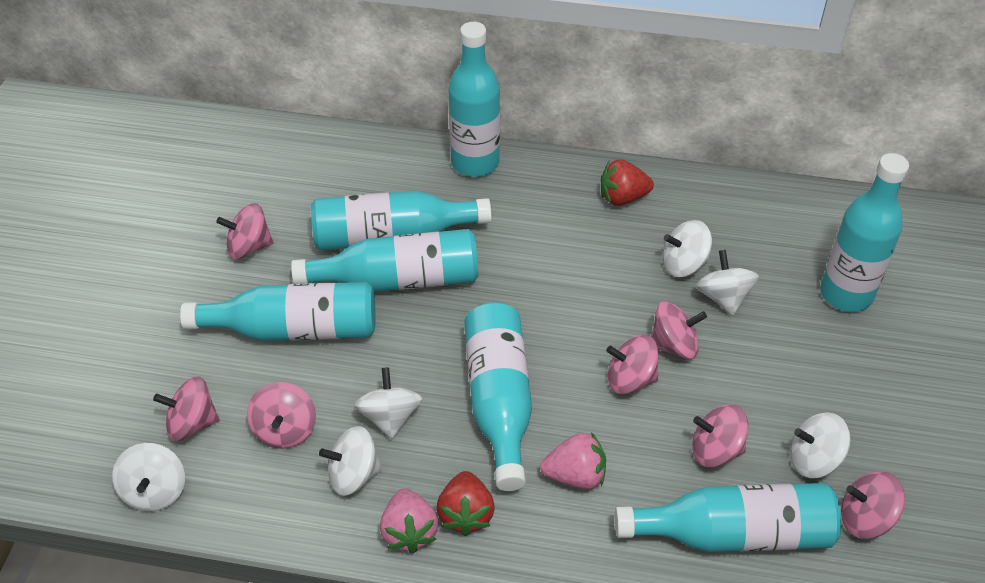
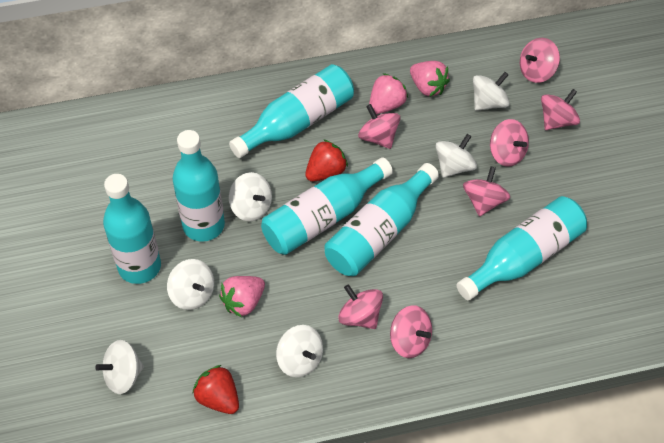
pink strawberry: [380,488,438,553] [540,432,606,489] = 2 -> [219,276,265,318] [369,73,408,114] [410,61,450,97] = 3
turquoise bottle: [180,282,376,341] [291,229,478,292] [311,191,492,251] [448,22,500,177] [464,302,532,491] [615,483,841,552] [820,153,909,312] = 7 -> [103,174,161,284] [173,130,225,242] [229,64,354,158] [261,157,393,255] [324,163,439,276] [456,196,587,301] = 6

